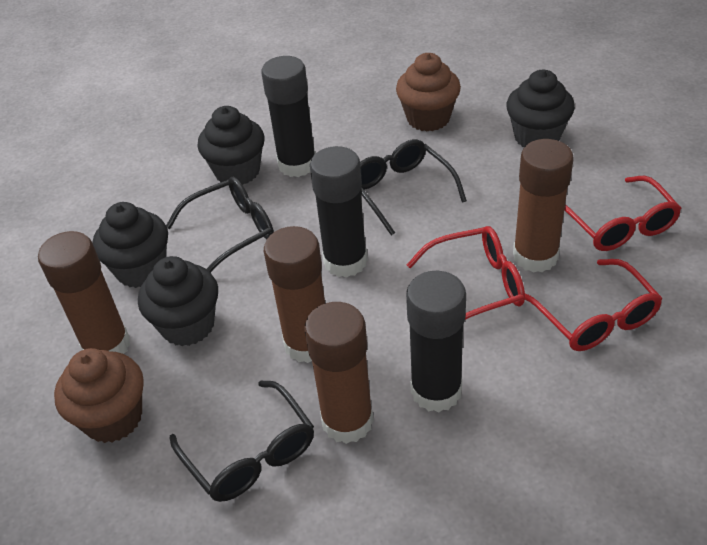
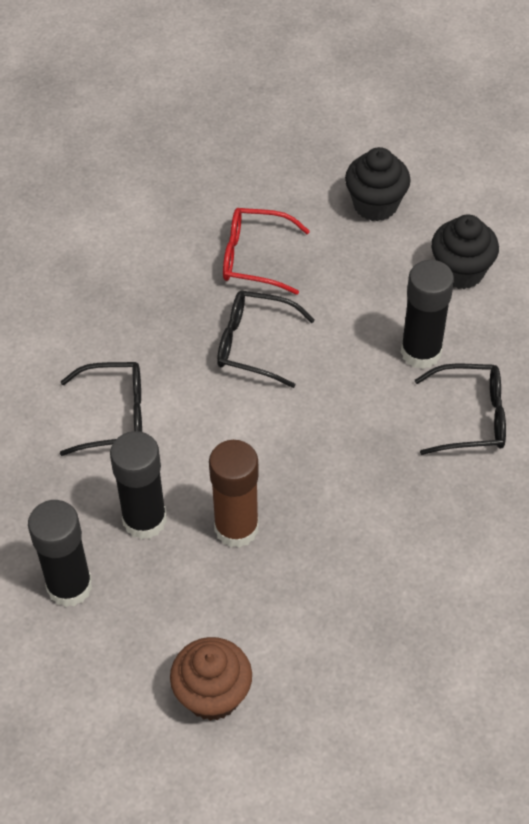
black cupcake: [93,202,168,288] [138,256,218,346] [197,106,265,185] [506,70,575,147] = 4 -> [345,147,411,221] [431,214,499,289] = 2
brown cupcake: [54,348,144,443] [396,53,461,131] = 2 -> [170,637,252,721] = 1
brown glue stick: [38,231,130,354] [264,226,325,363] [304,302,374,444] [513,139,574,273] = 4 -> [209,440,259,548] = 1
red glasses: [407,226,525,320] [525,259,663,351] [564,176,682,251] = 3 -> [223,208,310,295] = 1

